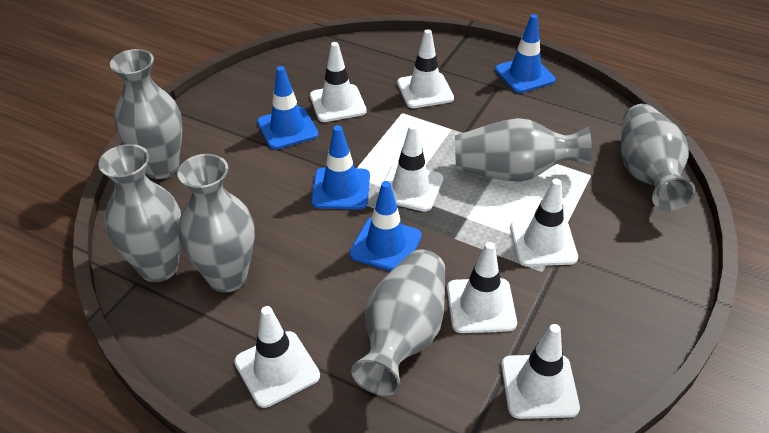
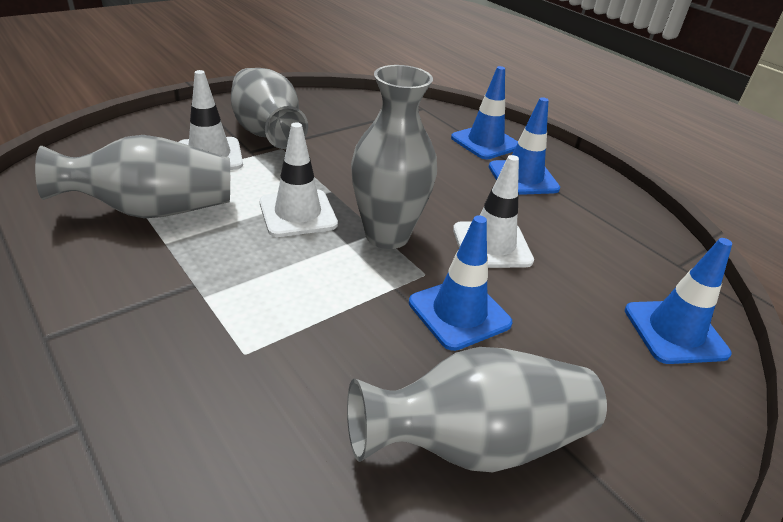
grey vase: [99,144,181,282] [110,49,182,179] [177,154,255,293] [351,249,445,396] [455,118,592,182] [621,104,696,211] = 6 -> [35,135,230,218] [231,68,308,149] [347,347,607,472] [351,65,437,249] = 4
white traffic cone: [234,306,320,408] [310,42,367,122] [378,124,443,212] [397,29,454,108] [447,242,517,333] [501,324,580,419] [510,179,578,266] = 7 -> [179,70,243,170] [259,122,338,237] [453,155,534,268] = 3

